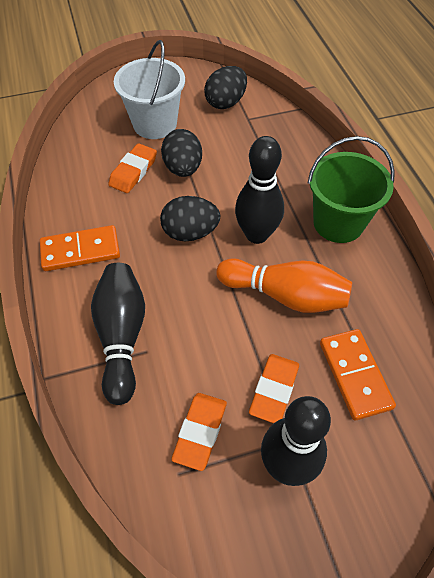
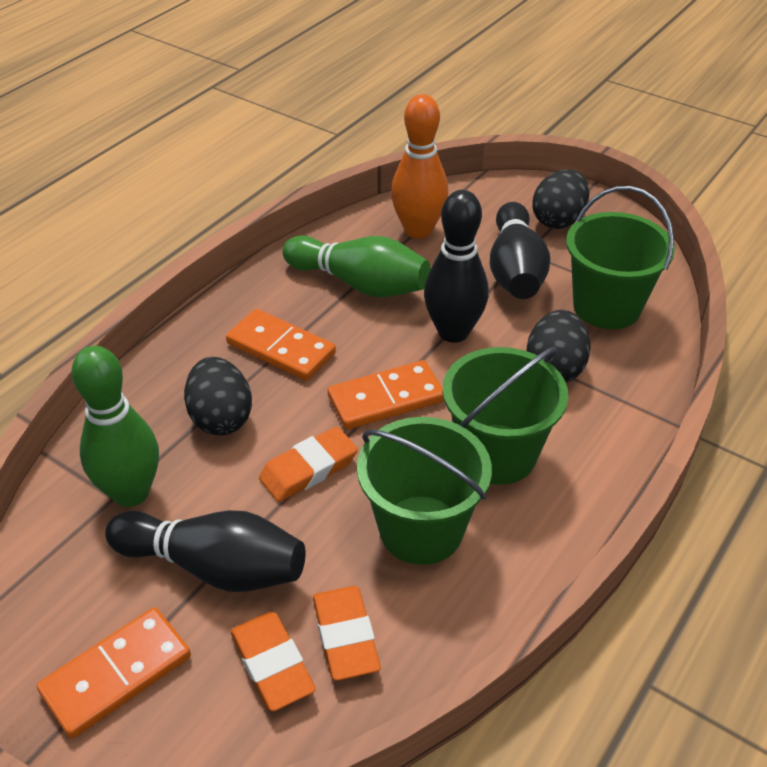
green bowling pin: none = 0 -> [71,346,159,507] [282,235,431,297] = 2
green bucket: [308,136,395,243] = 1 -> [357,417,492,565] [442,347,568,485] [566,186,675,329] = 3
orange domino: [40,225,120,271] [320,329,396,420] = 2 -> [37,607,191,739] [226,309,336,381] [327,360,444,430] = 3
white bucket: [114,40,185,139] = 1 -> none = 0

